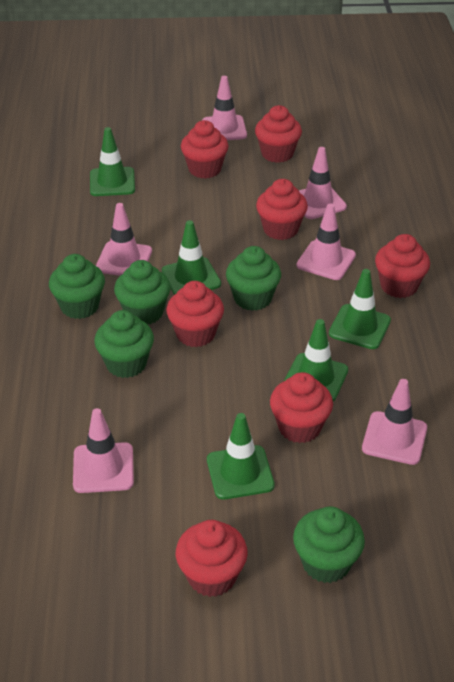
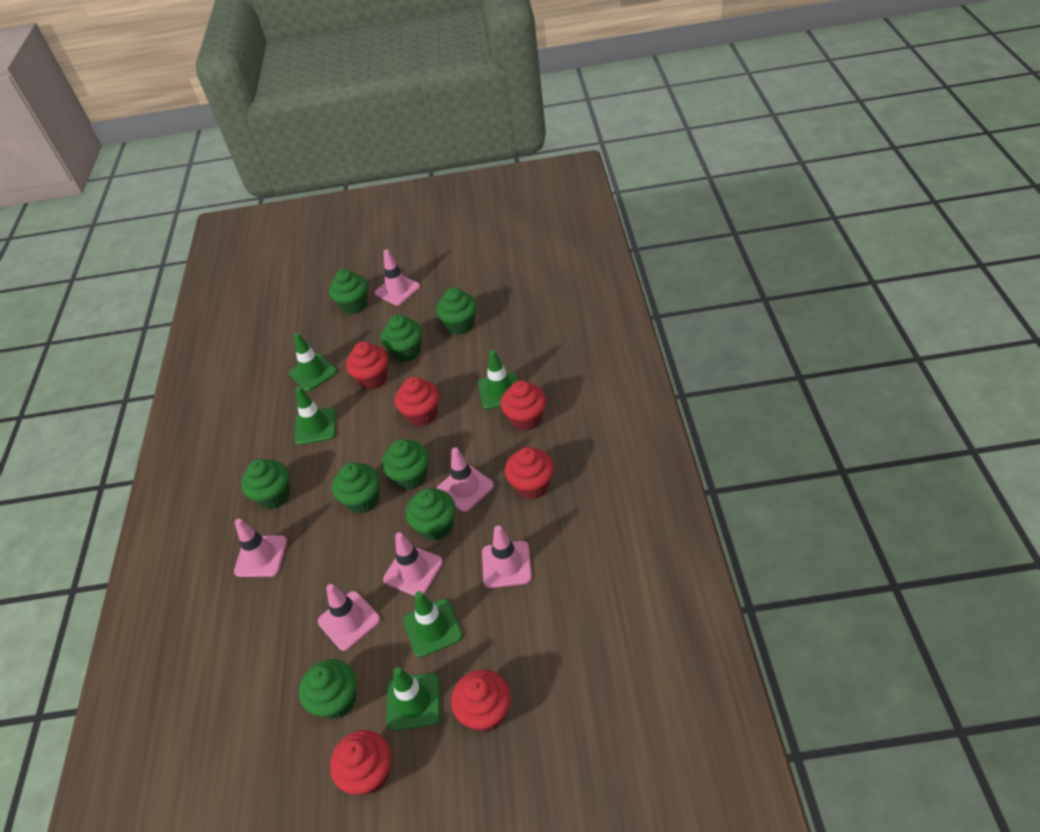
green cupcake: [49,254,105,319] [94,310,154,378] [114,260,171,324] [226,246,281,311] [293,506,365,583] = 5 -> [241,459,290,509] [299,659,356,720] [329,269,368,314] [332,463,380,514] [381,314,422,362] [382,439,429,490] [406,488,456,541] [436,287,477,335] = 8
red cupcake: [166,281,224,347] [176,520,248,597] [181,120,228,179] [255,105,302,163] [256,179,308,240] [270,372,333,443] [375,234,430,298] = 7 -> [330,730,391,795] [346,342,388,390] [395,377,439,426] [451,670,511,732] [500,380,546,431] [505,447,554,499] = 6

